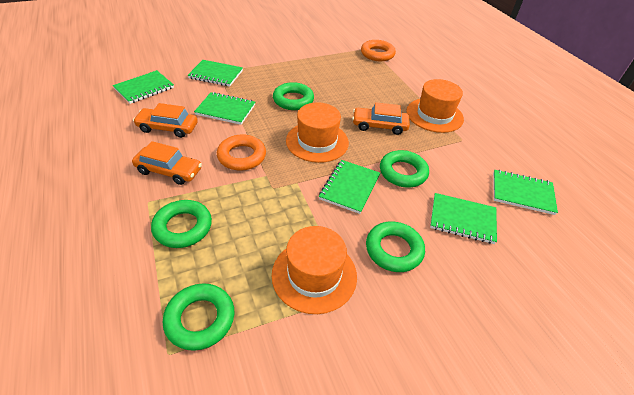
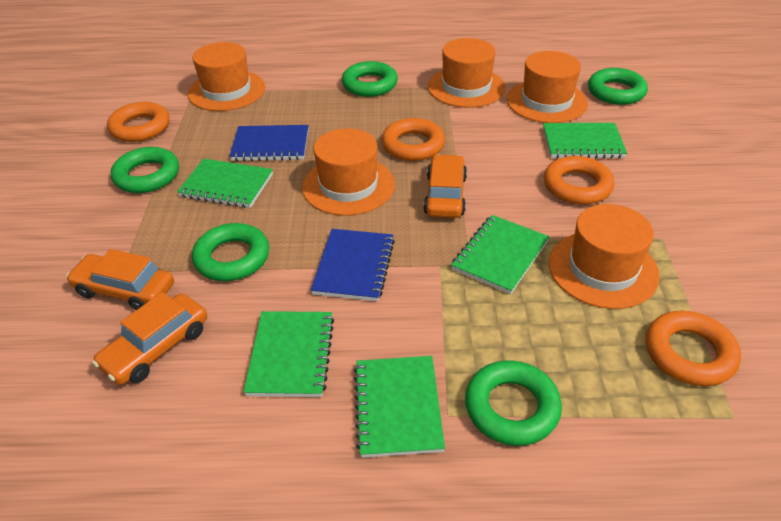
blue notebook: none = 0 -> [229,125,309,161] [311,229,395,301] = 2
green notebook: [113,70,174,104] [188,60,243,87] [194,92,255,125] [319,160,380,214] [430,193,497,244] [493,170,558,215] = 6 -> [177,159,273,208] [243,311,334,397] [354,356,445,458] [451,215,549,294] [543,123,627,159] = 5
orange hat: [272,226,357,314] [286,102,349,163] [406,79,464,133] = 3 -> [188,42,265,111] [302,128,395,216] [428,38,506,108] [507,51,588,123] [549,204,660,309] = 5
orange ring: [217,134,266,171] [361,40,396,61] = 2 -> [107,102,170,142] [382,118,445,161] [544,156,615,205] [646,311,741,386] = 4

